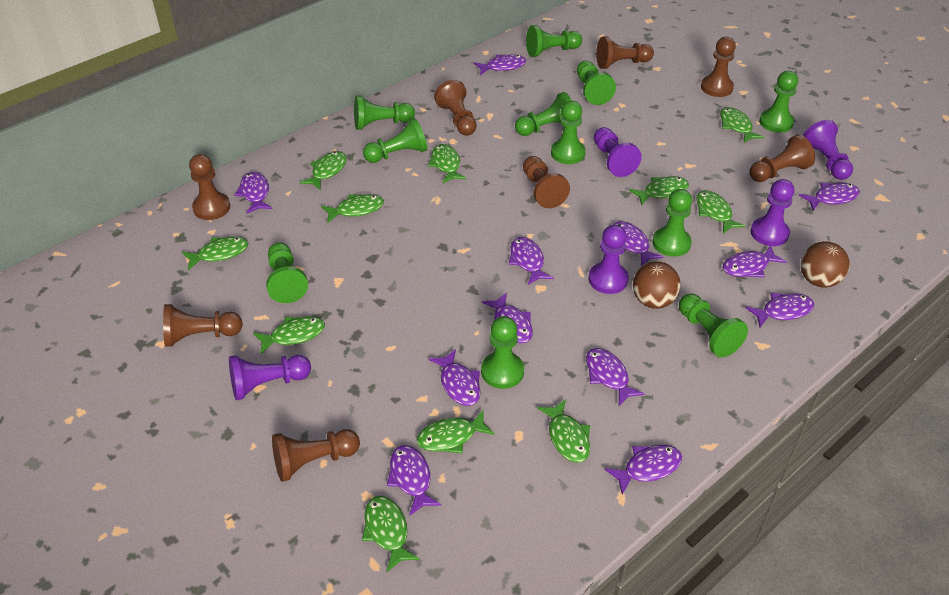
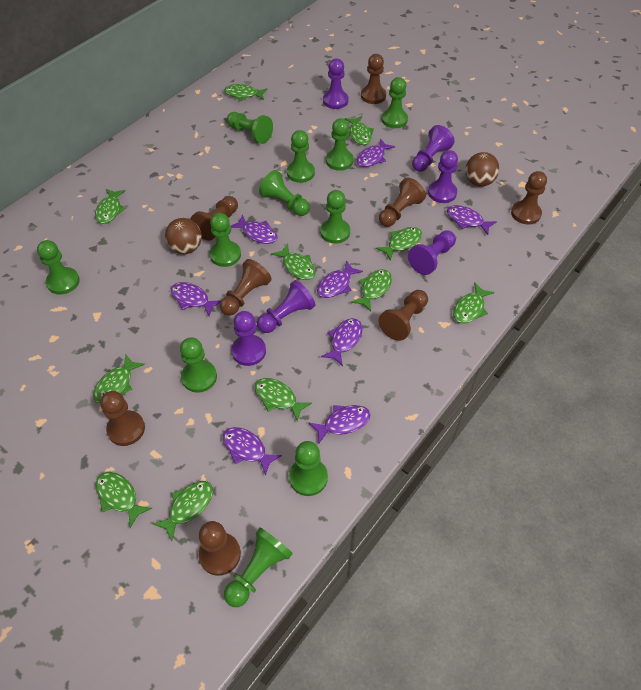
purple fish: [235,172,272,213] [387,445,442,516] [429,349,481,406] [474,55,526,75] [482,293,533,343] [509,237,554,285] [586,348,645,406] [605,445,682,495] [613,221,663,267] [723,245,786,277] [745,293,814,327] [799,183,860,211] = 12 -> [171,282,221,316] [223,427,282,476] [231,214,278,244] [308,405,370,445] [317,260,363,298] [321,318,363,366] [356,139,395,167] [447,205,497,235] = 8
purple pawn: [229,355,311,400] [589,225,629,294] [594,127,642,177] [750,179,795,246] [803,120,853,180] = 5 -> [231,311,266,366] [257,280,315,333] [323,59,348,109] [408,230,456,275] [412,125,455,172] [428,150,458,203] = 6

